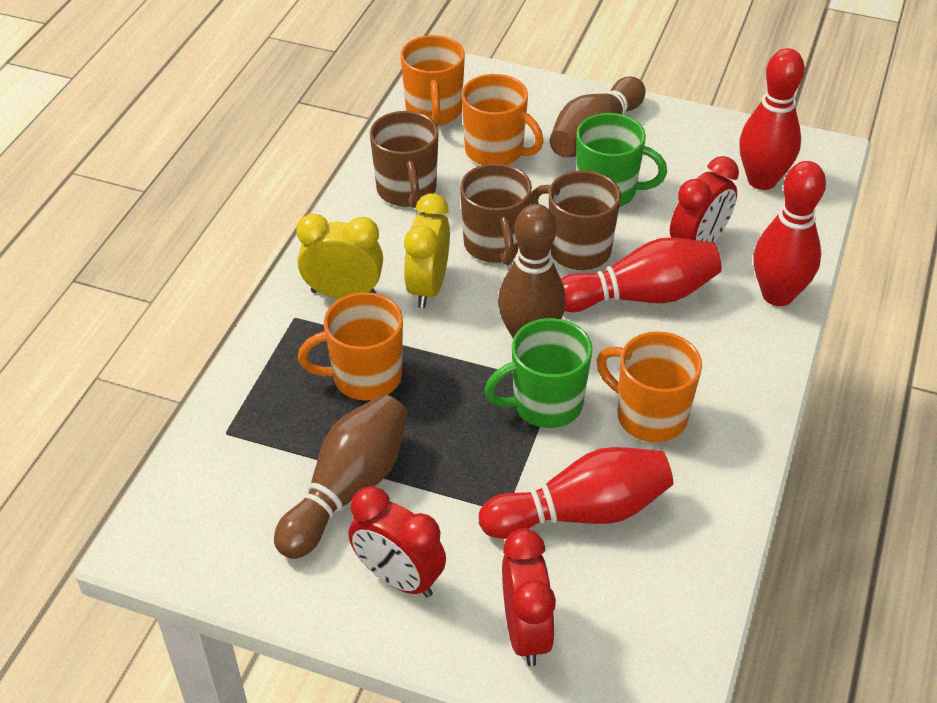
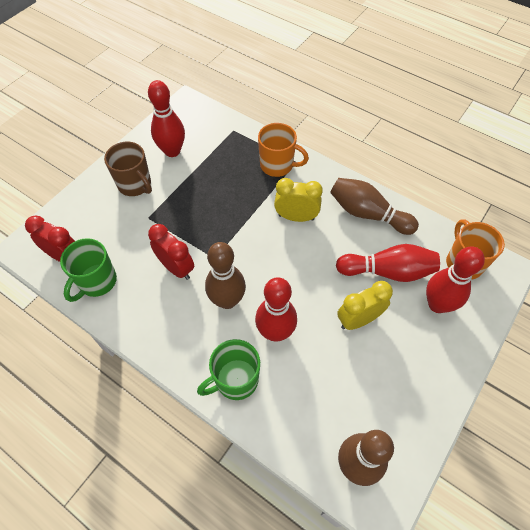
brown mug: [370,111,438,208] [460,163,532,265] [530,170,621,270] = 3 -> [104,142,152,196] = 1
orange mug: [298,292,403,401] [400,35,465,126] [462,74,544,165] [597,331,702,442] = 4 -> [258,123,309,177] [446,219,505,280] = 2
red clock: [348,486,446,598] [502,528,556,666] [670,156,739,243] = 3 -> [25,215,75,262] [148,224,194,280] = 2

